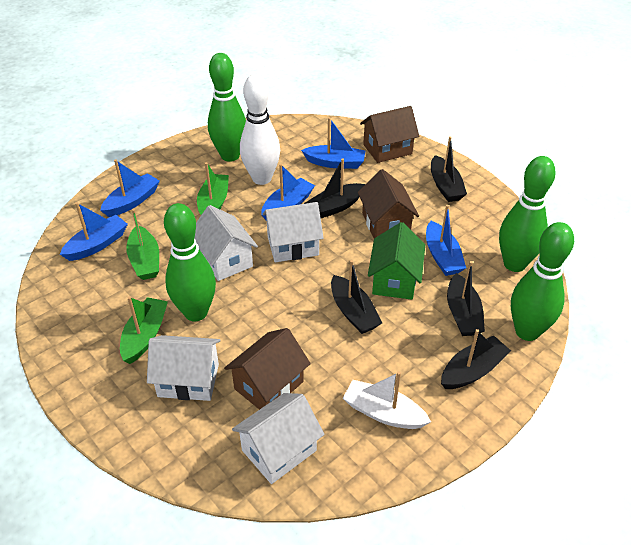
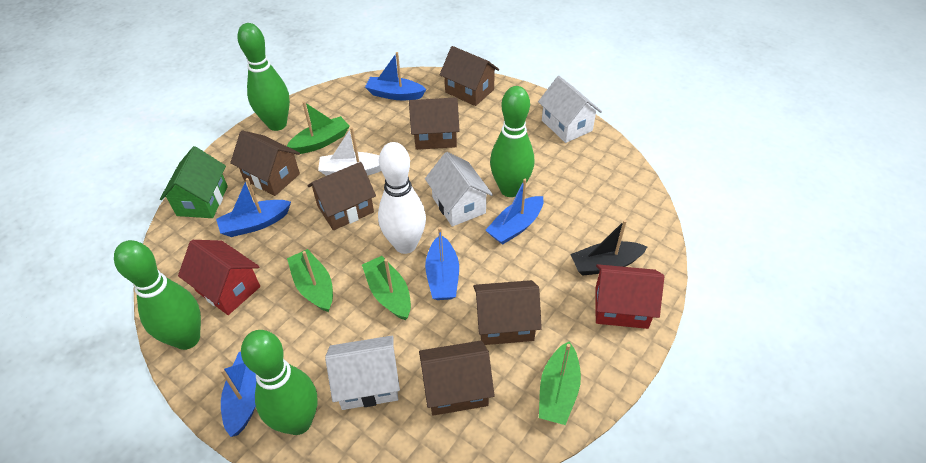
black boat: [304,159,365,218] [331,260,382,334] [431,136,467,202] [441,329,511,389] [447,261,485,336] = 5 -> [570,220,647,276] = 1
brown house: [224,328,311,410] [358,169,419,238] [360,106,419,163] = 3 -> [230,130,300,196] [307,162,376,230] [409,97,459,150] [419,341,495,416] [440,46,499,106] [473,280,542,345] = 6
green boat: [120,296,168,364] [126,209,159,280] [197,162,229,215] = 3 -> [287,101,349,154] [287,249,333,312] [362,256,411,320] [539,342,581,425] = 4
red house: none = 0 -> [178,240,260,315] [595,264,664,329] = 2
white house: [147,335,220,401] [195,205,258,281] [232,393,324,484] [262,202,324,262] = 4 -> [325,336,400,410] [425,152,493,227] [538,76,602,143] = 3

